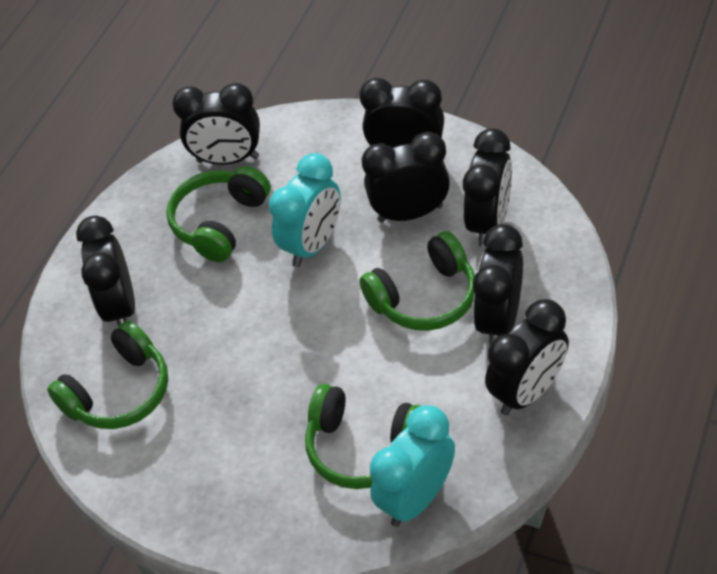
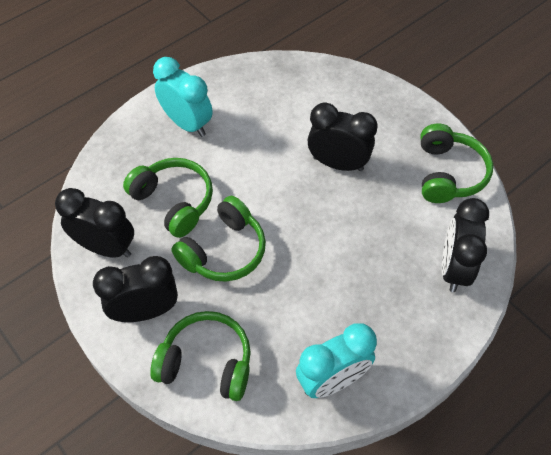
black clock: [76,215,135,326] [172,83,260,165] [360,78,444,147] [362,132,450,223] [463,128,512,247] [473,224,523,346] [485,299,569,416] = 7 -> [55,188,134,258] [93,256,178,322] [308,103,378,171] [442,198,489,292] = 4

